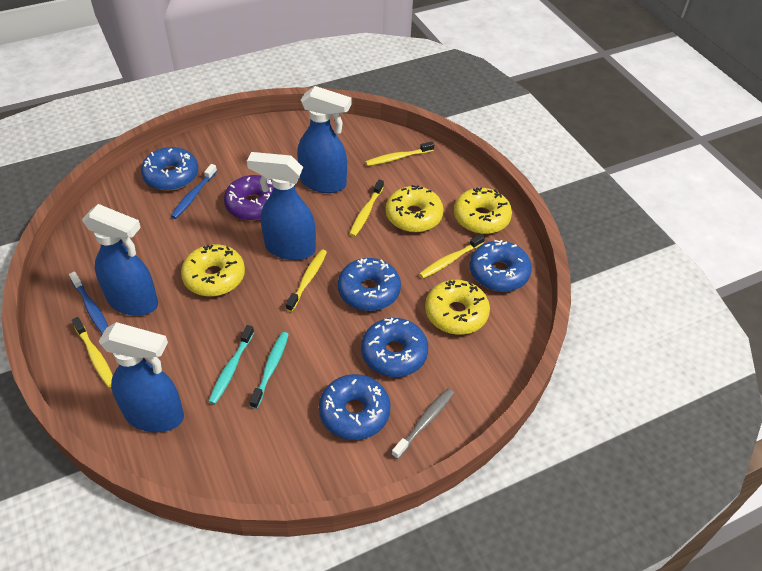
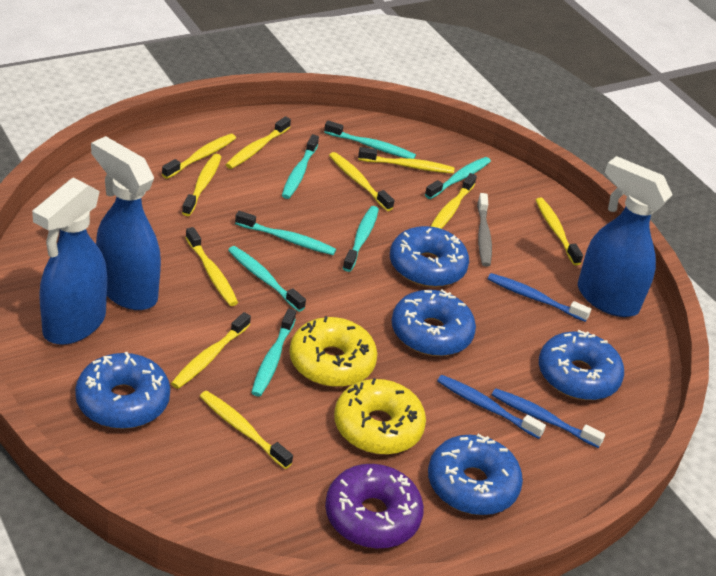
blue spray bottle: [82,204,158,316] [99,322,184,432] [247,152,316,260] [297,86,351,193] = 4 -> [32,178,107,345] [91,136,161,310] [578,156,672,317] = 3
blue toothbrush: [69,271,108,334] [171,164,217,219] = 2 -> [437,375,546,439] [488,273,591,322] [492,388,605,448] = 3
turquoise toothbrush: [208,325,254,404] [249,332,289,409] = 2 -> [228,246,306,312] [235,211,336,255] [251,309,296,397] [282,134,319,199] [324,121,416,159] [343,206,379,272] [425,157,491,199] = 7
yellow donut: [181,244,245,297] [386,185,443,232] [425,280,490,335] [454,187,512,234] = 4 -> [290,316,377,387] [334,378,426,455] = 2
yellow toothbrush: [72,317,113,387] [286,249,327,312] [349,180,384,237] [366,142,434,166] [419,234,485,278] = 5 -> [162,134,236,179] [171,312,251,389] [182,154,221,216] [185,227,238,306] [200,391,293,469] [225,116,291,169] [329,152,395,211] [358,147,454,174] [430,173,477,229] [536,198,583,266] = 10

